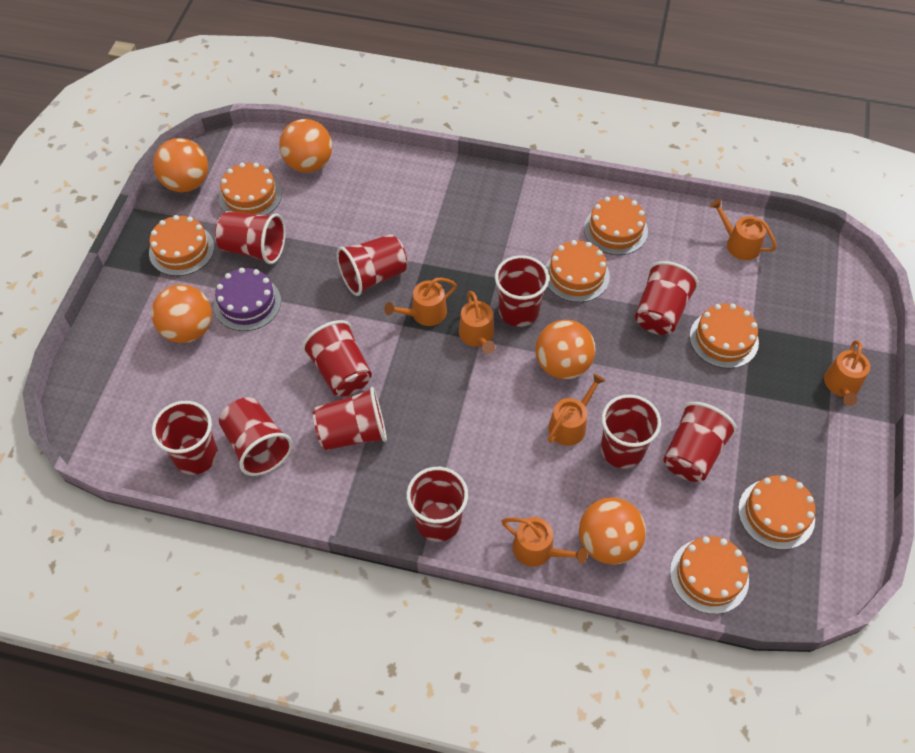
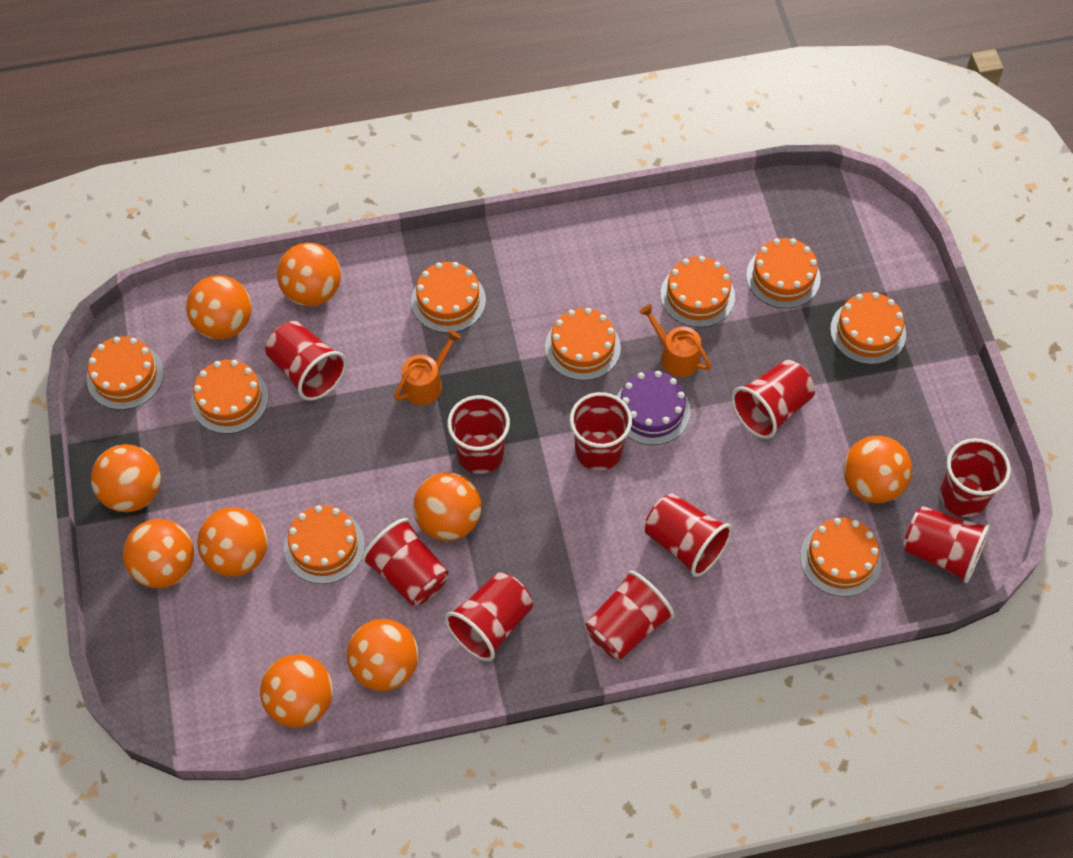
orange ball: [151,285,212,343] [153,138,208,192] [279,119,332,173] [535,320,596,379] [579,497,646,565] = 5 -> [91,444,161,512] [123,519,194,588] [186,275,252,340] [197,507,267,577] [260,654,333,728] [277,243,341,306] [347,619,418,691] [413,472,482,541] [843,436,912,503] = 9
orange cake: [149,215,214,276] [219,163,282,215] [545,240,610,302] [584,195,648,255] [670,536,749,614] [690,303,759,368] [738,475,816,550] = 7 -> [87,336,164,410] [191,360,268,434] [284,505,365,584] [411,262,486,333] [545,308,621,381] [661,256,735,327] [746,238,821,309] [800,518,881,597] [830,292,906,364] = 9
orange watering can: [384,278,457,326] [459,291,495,354] [502,517,587,567] [548,374,605,446] [710,199,777,260] [824,340,870,406] = 6 -> [394,330,461,405] [639,304,711,377] = 2
red cup: [152,401,218,475] [215,211,286,264] [219,397,293,476] [302,320,372,396] [313,387,387,450] [336,234,407,296] [407,467,468,542] [495,255,549,327] [601,394,661,469] [635,261,699,335] [663,402,737,482] = 11 -> [265,321,347,401] [361,518,448,606] [445,572,533,661] [447,395,510,474] [570,392,632,471] [585,571,674,660] [645,493,732,577] [732,360,815,439] [903,506,990,583] [940,438,1011,517] = 10

